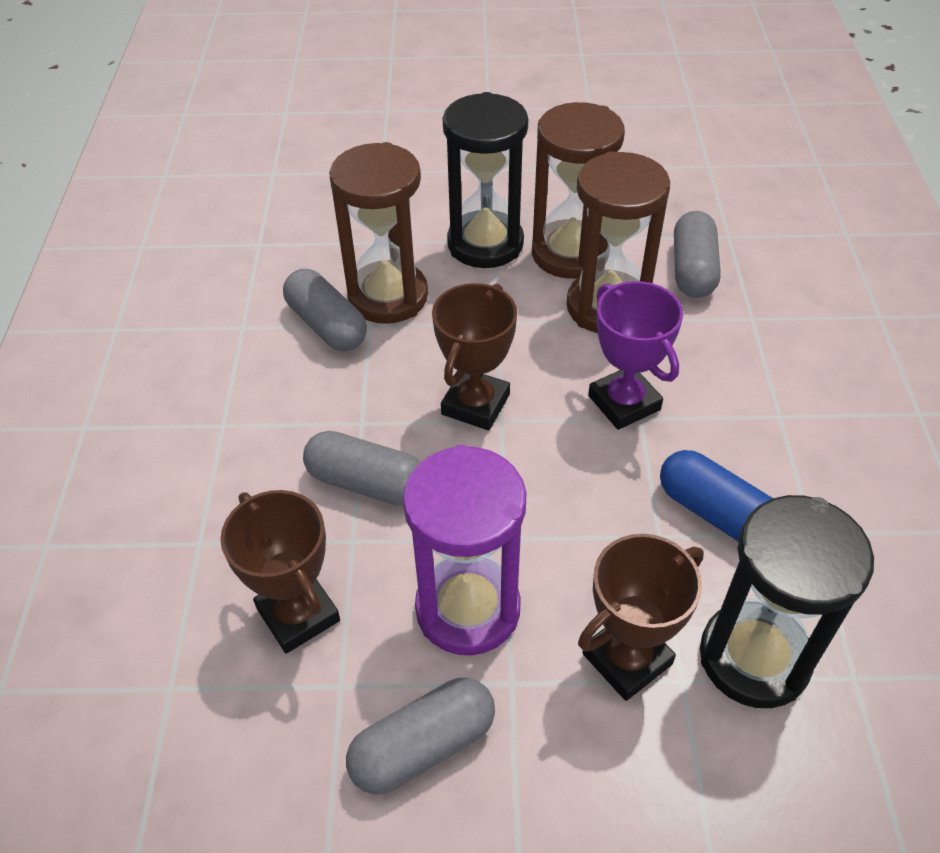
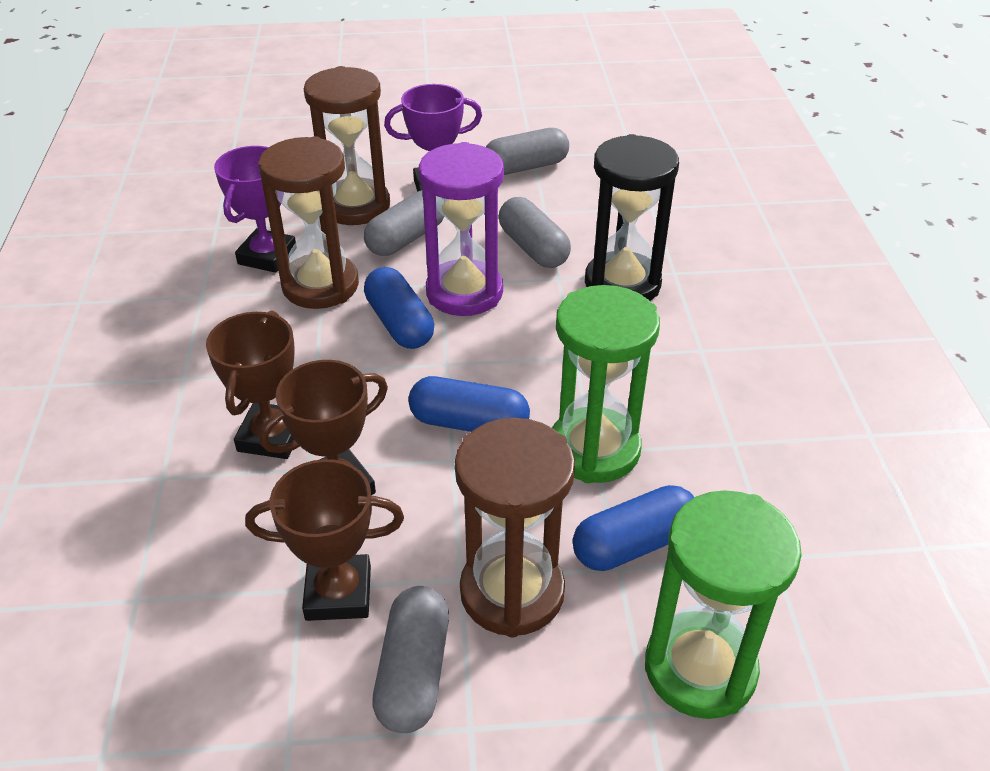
black hourglass: [443,92,528,268] [700,495,874,708] = 2 -> [585,134,679,301] = 1
blue capsule: [660,450,773,542] = 1 -> [364,267,434,349] [408,376,530,432] [573,485,694,571] = 3
green hourglass: none = 0 -> [552,285,660,483] [645,490,802,719] = 2
purple trophy: [588,281,683,430] = 1 -> [214,146,296,273] [384,84,482,192] = 2

